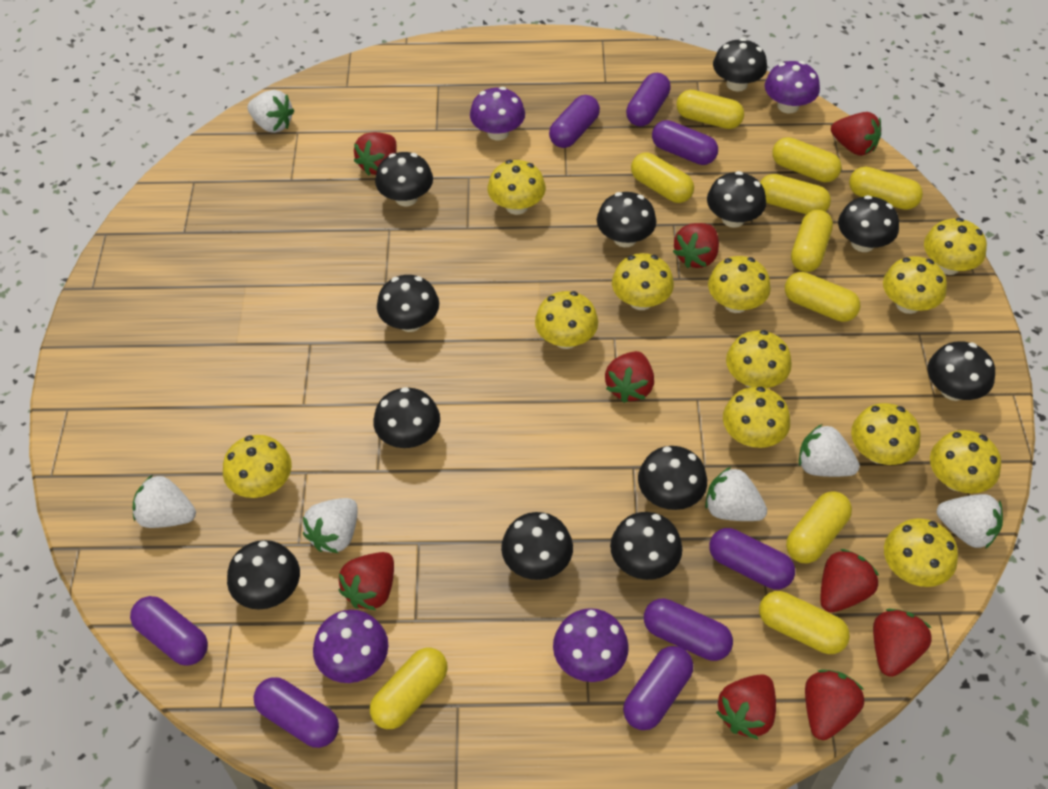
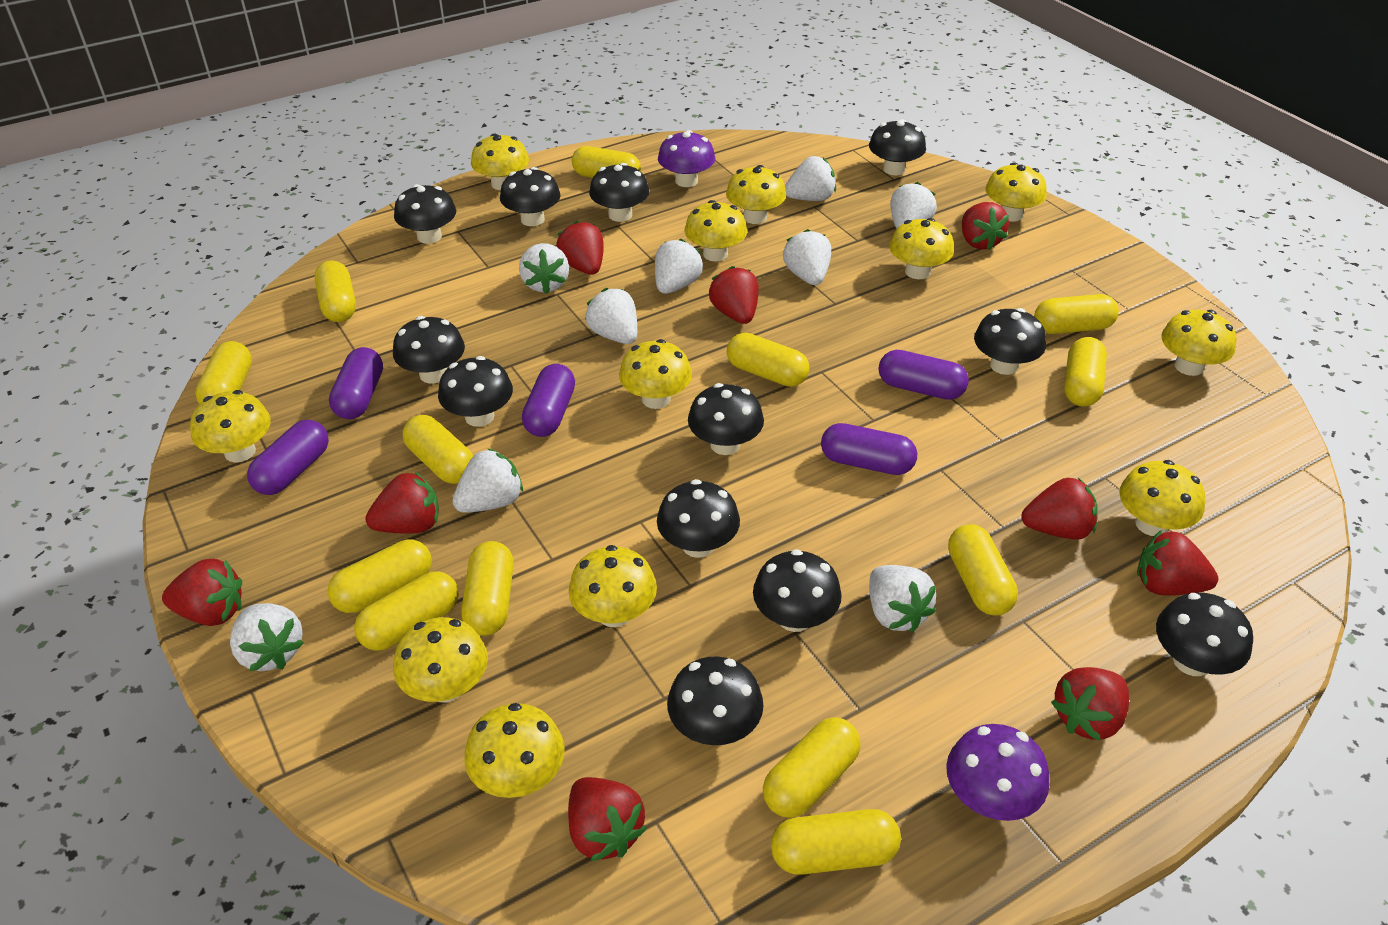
purple capsule: [130,596,208,666] [254,677,339,748] [549,95,600,148] [623,646,693,730] [626,73,671,127] [644,599,733,661] [652,120,718,165] [709,528,795,589] = 8 -> [247,420,329,495] [329,347,383,419] [522,364,575,437] [821,423,917,475] [878,350,969,400] = 5
purple mushroom: [313,610,388,683] [470,87,525,140] [553,608,629,682] [765,61,820,113] = 4 -> [658,130,715,187] [946,724,1049,821] = 2
white strawberry: [132,475,196,528] [247,90,295,133] [303,498,358,553] [705,467,767,521] [799,424,860,477] [937,494,1003,549] = 6 -> [230,603,304,671] [452,448,523,513] [519,243,569,294] [585,288,637,344] [655,239,703,294] [783,229,831,285] [785,156,836,201] [869,565,936,632] [890,182,937,229] = 9
yellow capsule: [370,648,448,729] [631,153,694,203] [676,90,744,129] [759,591,850,654] [760,174,831,214] [772,137,842,182] [785,272,860,322] [786,491,852,563] [791,210,833,272] [849,167,923,210] = 10 -> [195,341,252,404] [315,260,356,322] [328,539,432,613] [354,571,459,651] [403,415,473,484] [461,541,514,636] [572,146,641,178] [727,333,809,387] [763,717,861,818] [771,809,901,875] [948,524,1018,616] [1034,294,1119,334] [1064,337,1107,407] = 13

